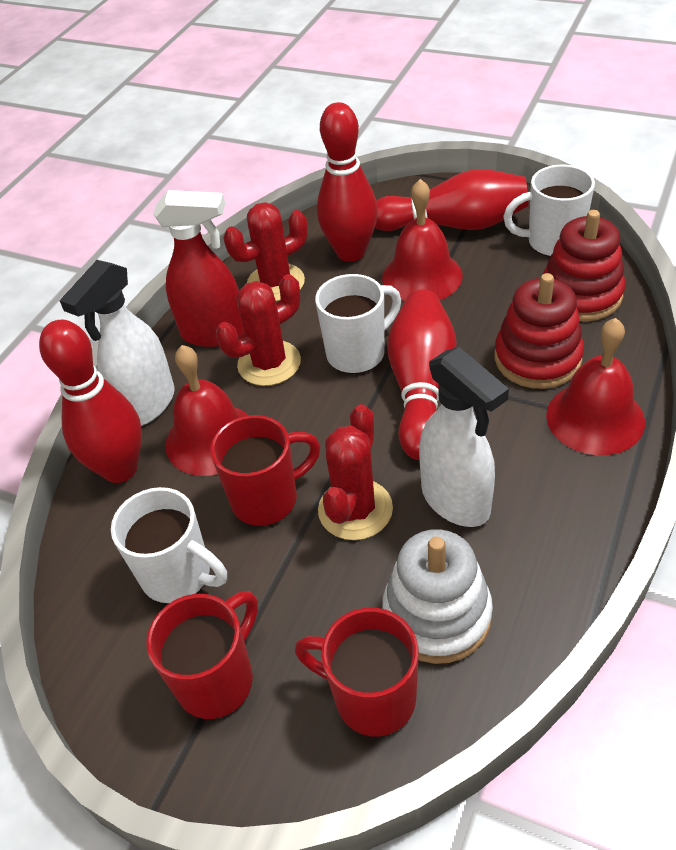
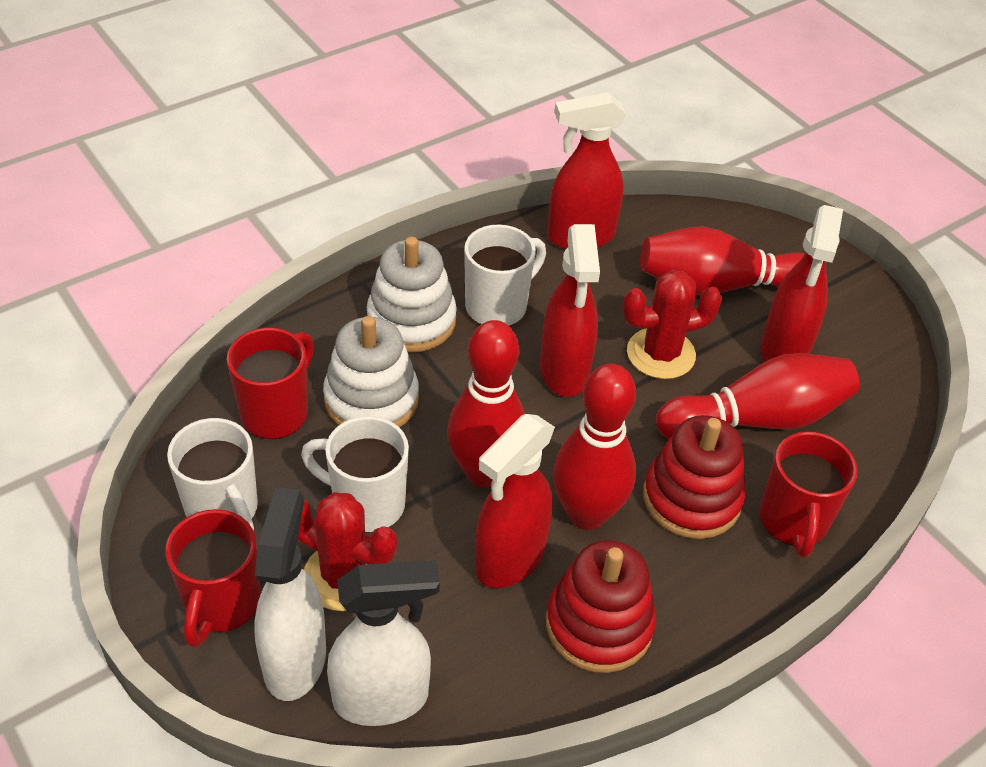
red bell: [165,345,248,476] [382,179,463,301] [546,318,645,456] = 3 -> none = 0
red cactus: [216,274,301,386] [224,202,308,301] [318,404,393,540] = 3 -> [298,492,397,611] [622,270,722,379] = 2
red spray bottle: [153,190,244,347] = 1 -> [475,414,555,588] [540,224,600,397] [548,92,626,249] [761,205,843,362] = 4
white stacking toy: [382,529,493,664] = 1 -> [323,316,419,427] [366,237,457,352] = 2

